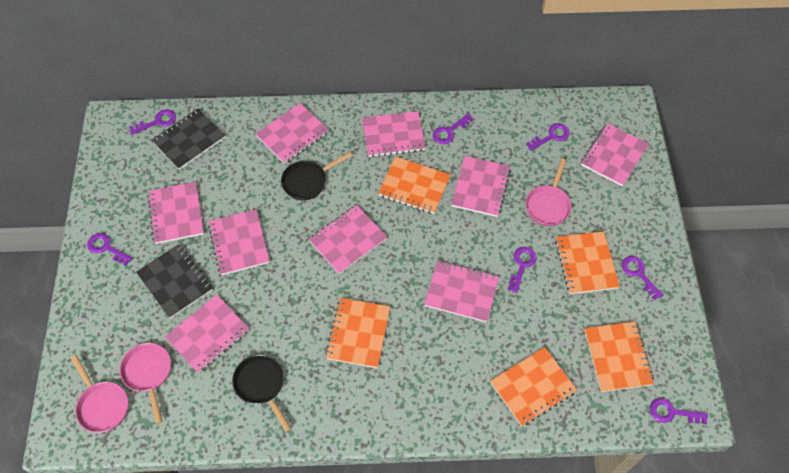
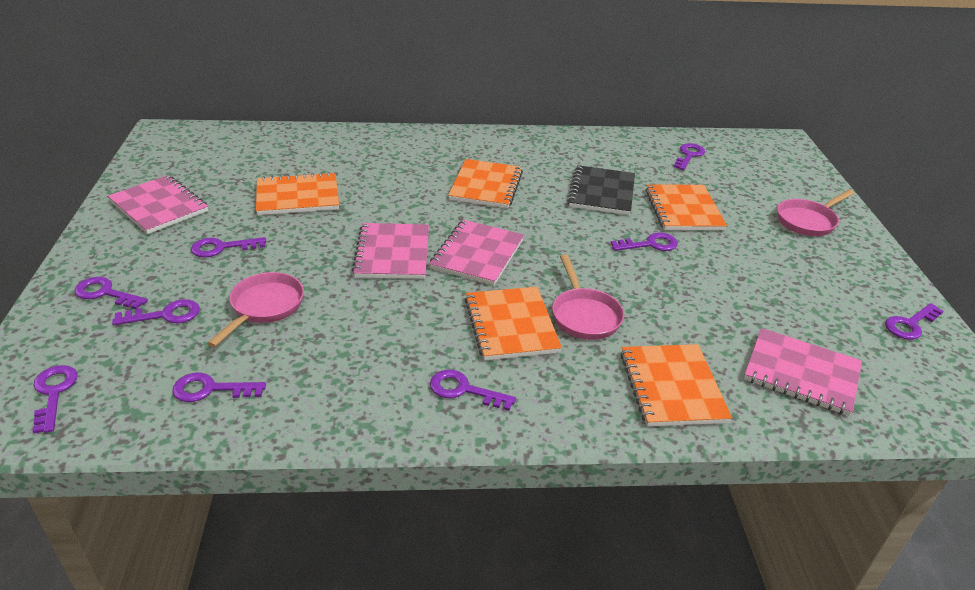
black notebook: [136,244,213,319] [152,108,226,170] = 2 -> [567,165,635,215] = 1
black pan: [232,355,292,432] [281,152,352,200] = 2 -> none = 0
pink notebook: [147,182,204,244] [165,295,249,373] [208,209,270,275] [256,103,329,164] [309,205,387,274] [362,111,426,157] [424,261,499,323] [451,156,511,217] [581,123,649,186] = 9 -> [108,175,208,234] [352,223,429,279] [429,220,524,285] [744,328,862,416] = 4
purple key: [87,233,133,266] [129,109,176,135] [433,113,474,144] [508,247,537,293] [526,123,570,151] [622,256,663,300] [650,398,708,424] = 7 -> [33,365,78,433] [74,277,148,309] [112,299,200,325] [172,373,266,402] [191,237,266,258] [430,370,516,411] [611,232,678,251] [674,143,705,170] [885,303,944,340] = 9

